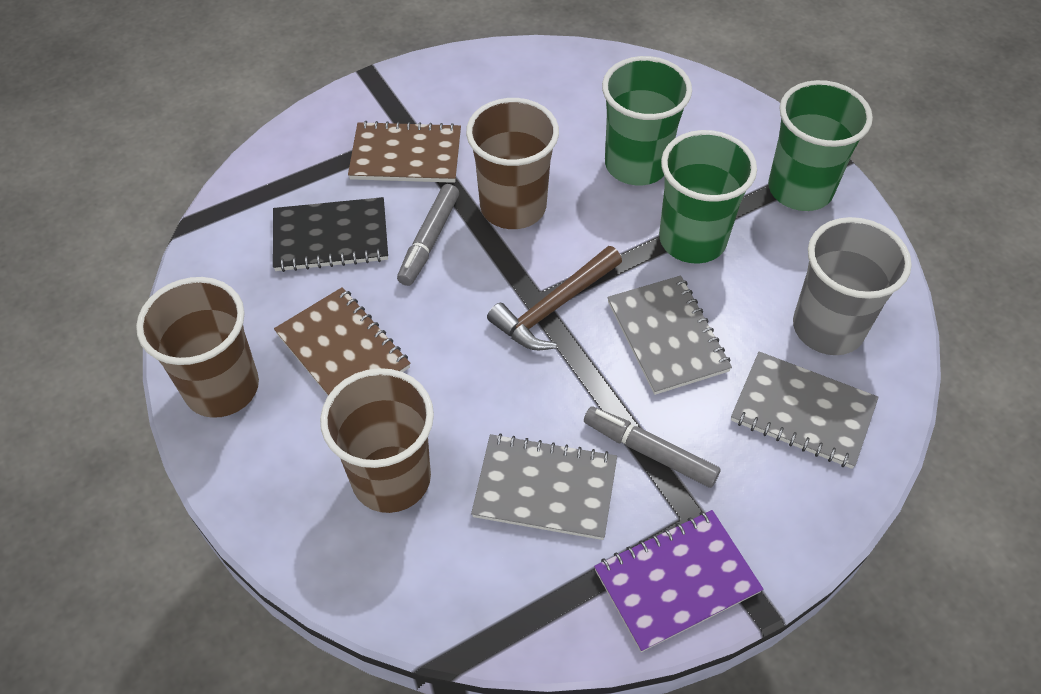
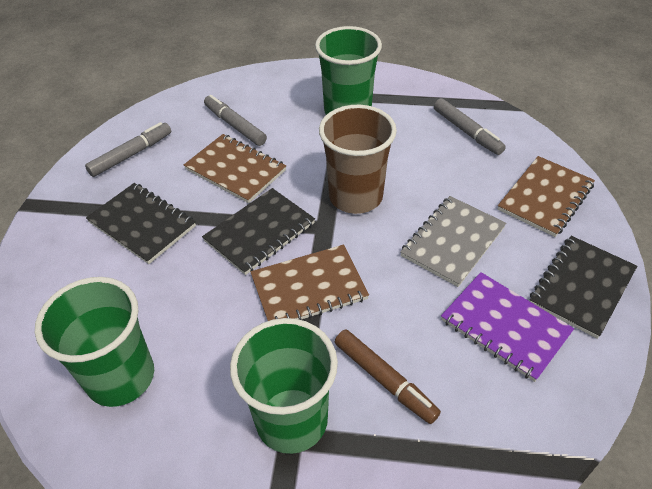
black notebook: [273,197,388,272] = 1 -> [86,183,196,264] [202,188,315,275] [530,236,637,339] = 3
brown cup: [136,277,259,418] [320,368,434,513] [466,98,559,229] = 3 -> [319,105,397,214] = 1
brown hammer: [487,246,622,350] = 1 -> none = 0
brown marker: none = 0 -> [335,329,441,424] = 1
brown notebook: [274,287,411,395] [348,121,461,183] = 2 -> [184,134,286,203] [250,245,369,321] [497,156,595,237] = 3
grey cup: [793,217,912,355] = 1 -> none = 0
grey marker: [397,184,459,286] [584,407,721,488] = 2 -> [85,122,171,177] [204,95,267,146] [434,98,506,155] = 3
grey notebook: [471,433,617,540] [607,276,732,395] [731,351,879,469] = 3 -> [400,196,506,287] = 1

